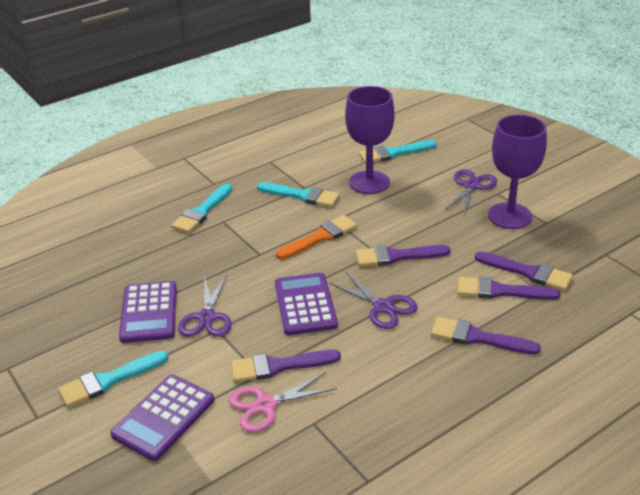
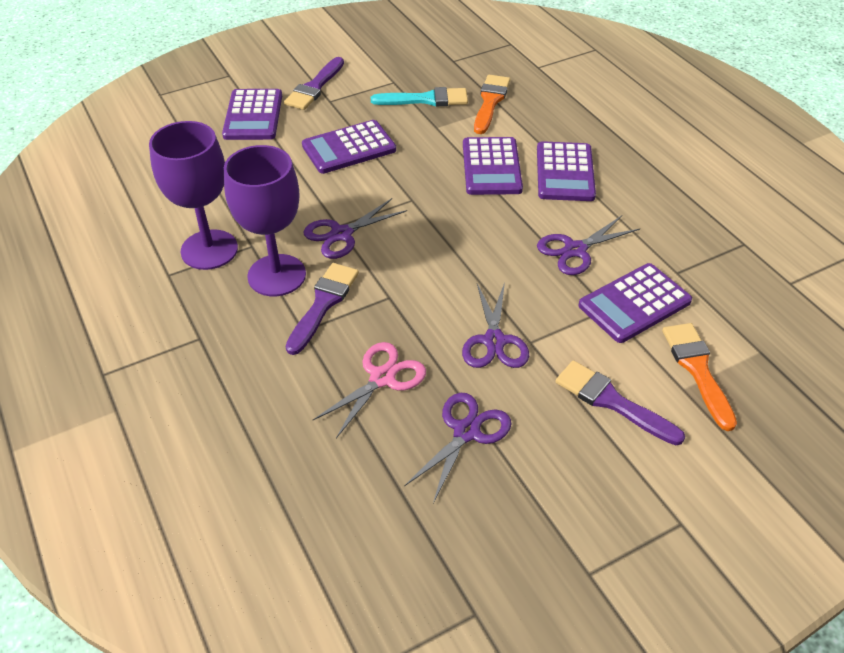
orange brush: [276,215,357,259] = 1 -> [474,75,510,134] [662,323,737,431] = 2
purple brush: [231,350,341,382] [355,245,451,267] [431,317,541,354] [457,277,560,300] [475,251,573,291] = 5 -> [284,57,344,110] [285,263,359,355] [555,361,685,445] = 3
purple calculator: [110,375,214,461] [119,281,177,343] [275,273,338,335] = 3 -> [222,89,282,140] [302,120,396,174] [463,137,523,195] [537,141,596,201] [578,263,692,343] = 5
purple scissors: [178,275,232,337] [330,272,418,329] [444,169,497,215] = 3 -> [303,198,407,259] [404,393,511,503] [462,282,529,368] [537,216,640,275] = 4
turquoise brush: [58,351,168,407] [171,184,232,233] [257,182,340,207] [359,140,437,163] = 4 -> [371,87,468,106] = 1

